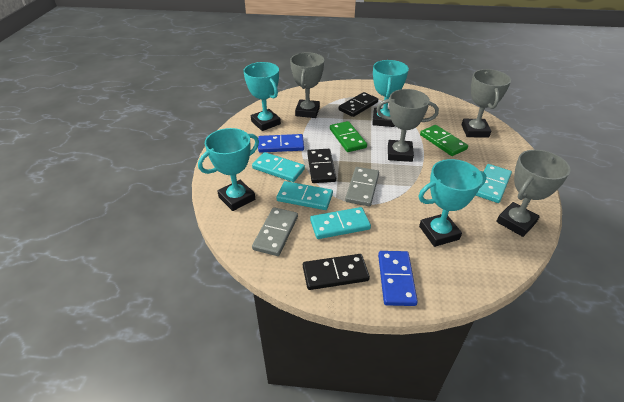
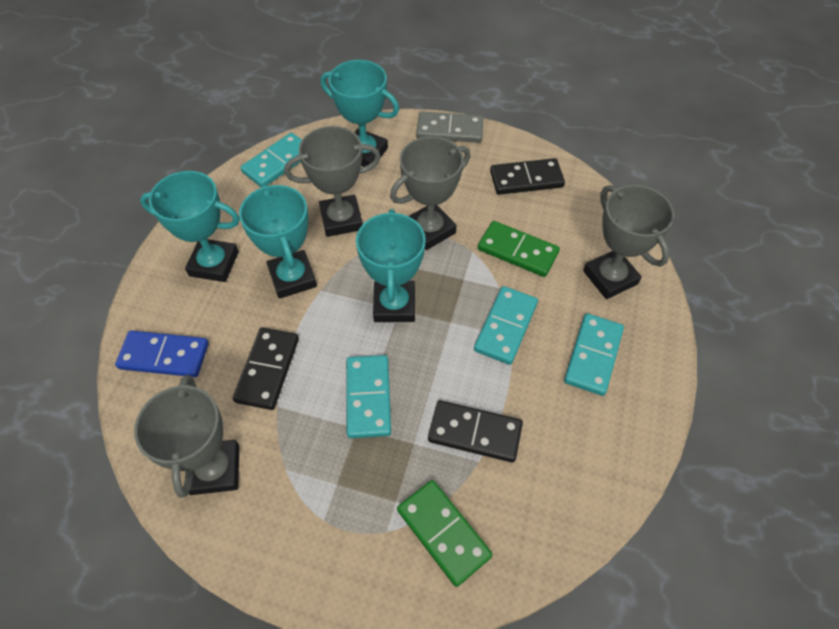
blue domino: [258,134,304,153] [378,251,418,306] = 2 -> [115,331,209,377] = 1
grey domino: [252,207,298,256] [345,167,379,206] = 2 -> [416,112,484,143] = 1

